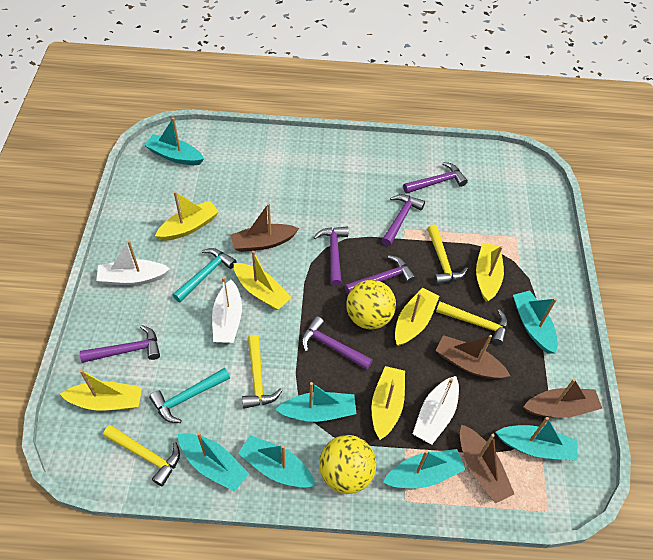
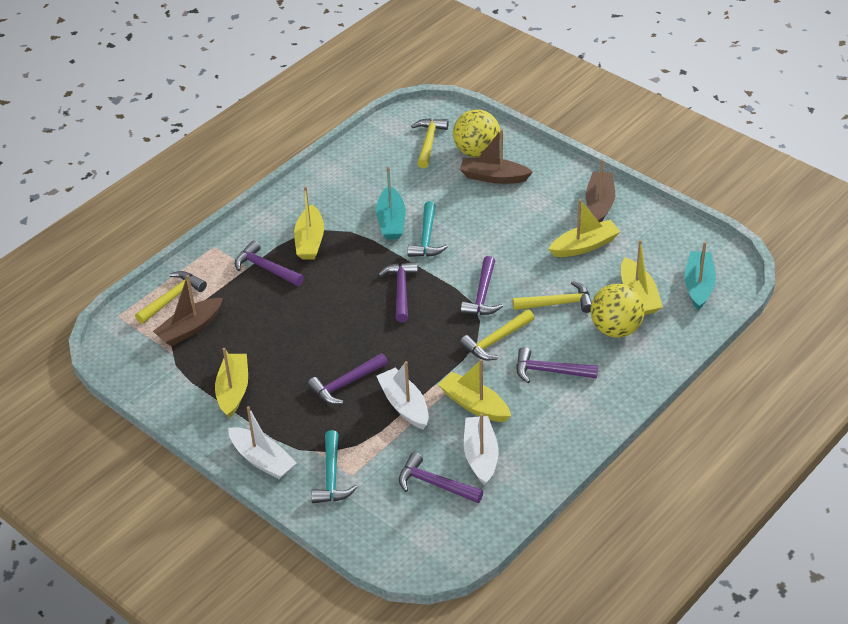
brown boat: [230,203,299,252] [435,335,510,379] [460,424,514,503] [523,379,602,418] = 4 -> [153,275,223,346] [460,129,533,184] [586,159,615,222] = 3
turquoise boat: [145,118,204,165] [178,432,249,492] [238,435,316,487] [275,382,357,422] [383,449,466,488] [495,417,578,461] [513,291,558,354] = 7 -> [376,167,406,240] [684,241,716,310] = 2
yellow boat: [60,370,142,410] [155,191,219,241] [234,251,292,310] [371,366,405,440] [395,288,439,346] [476,243,504,302] = 6 -> [215,348,248,419] [294,186,324,260] [438,359,511,422] [549,199,620,257] [621,240,663,315] = 5

